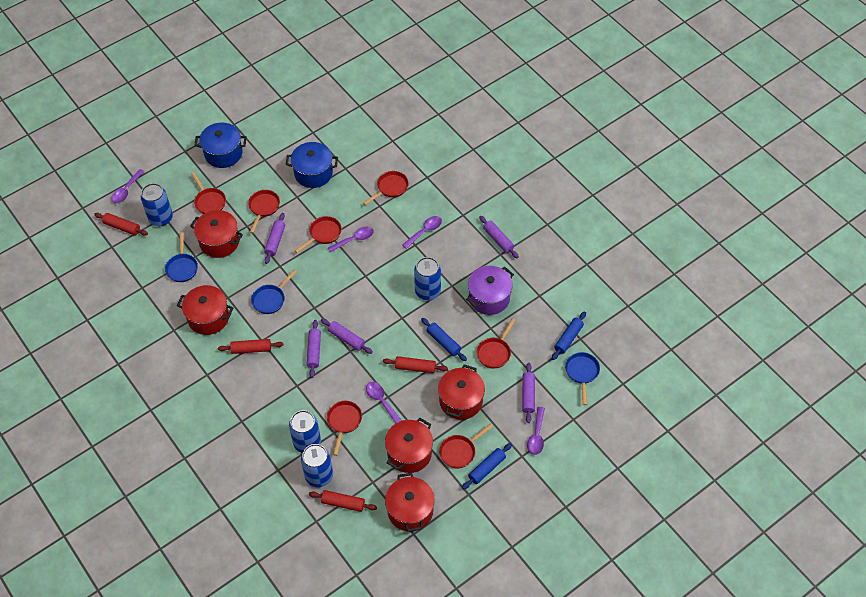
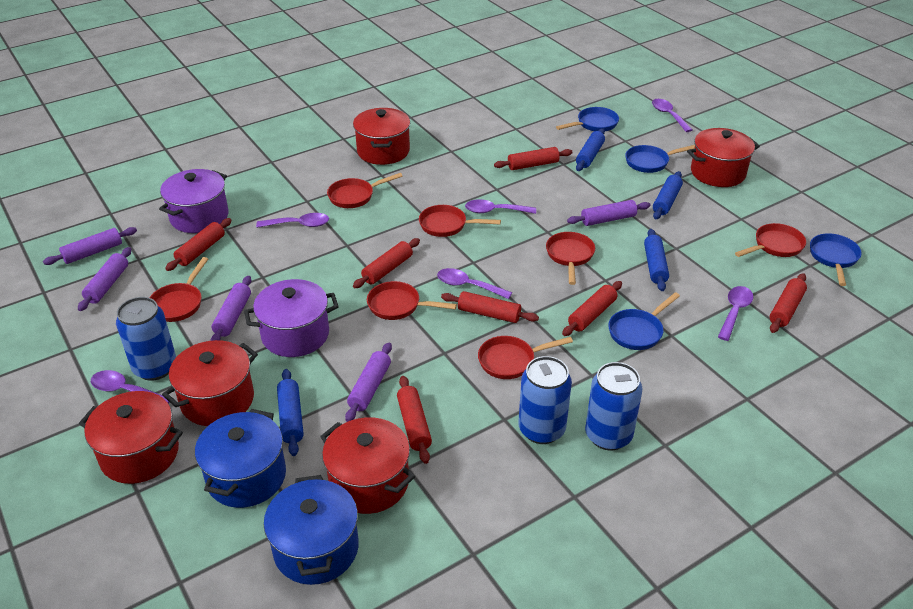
blue can: [141,183,173,226] [289,410,321,453] [301,444,333,487] [414,257,441,300] = 4 -> [116,297,176,381] [518,356,572,444] [585,362,642,451] = 3
blue pan: [165,232,198,282] [251,270,297,314] [565,352,600,405] = 3 -> [556,107,619,131] [608,292,680,350] [625,145,695,173] [810,233,862,286] = 4
blue rolling pin: [421,318,467,361] [462,443,512,490] [552,312,586,360] = 3 -> [277,369,304,456] [576,128,605,171] [644,229,669,291] [653,171,683,220] = 4
purple pot: [466,266,514,315] = 1 -> [159,169,229,233] [244,279,339,357] = 2
purple spoon: [111,169,145,203] [328,226,374,253] [366,382,402,424] [402,216,442,249] [527,407,545,455] = 5 -> [91,370,170,404] [256,213,329,228] [437,268,512,299] [465,199,536,214] [652,99,692,132] [718,286,753,341] = 6
red rolling pin: [94,213,148,236] [218,339,283,354] [309,490,377,512] [383,356,448,373] = 4 -> [165,218,232,271] [353,238,420,288] [397,376,432,464] [441,291,539,323] [494,147,573,170] [562,281,622,336] [770,273,807,333] = 7

